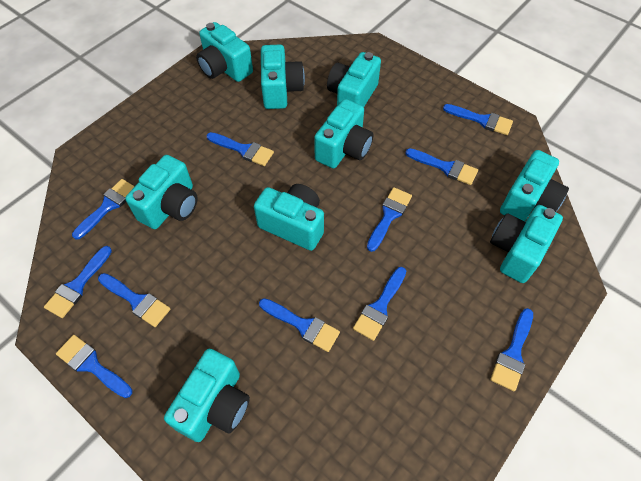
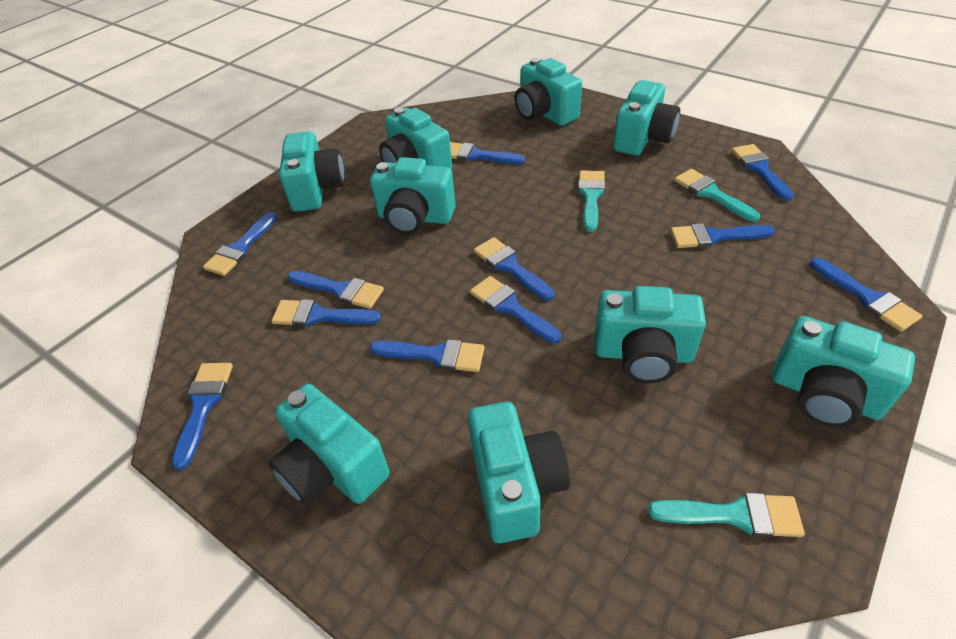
turquoise brush: none = 0 -> [578,170,605,232] [648,492,805,537] [674,169,760,222] = 3

